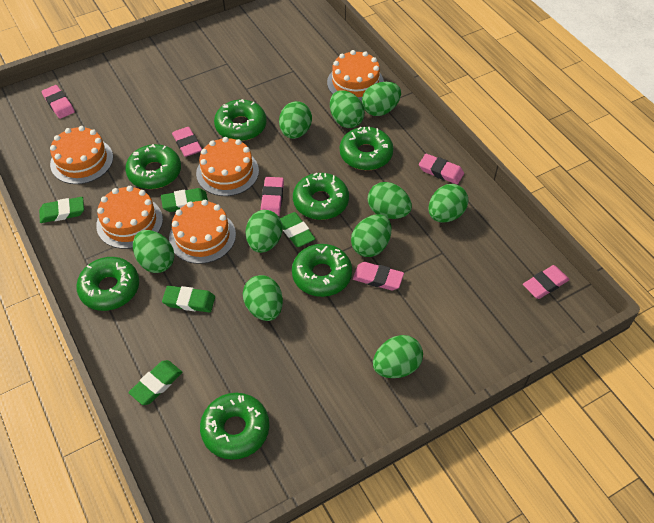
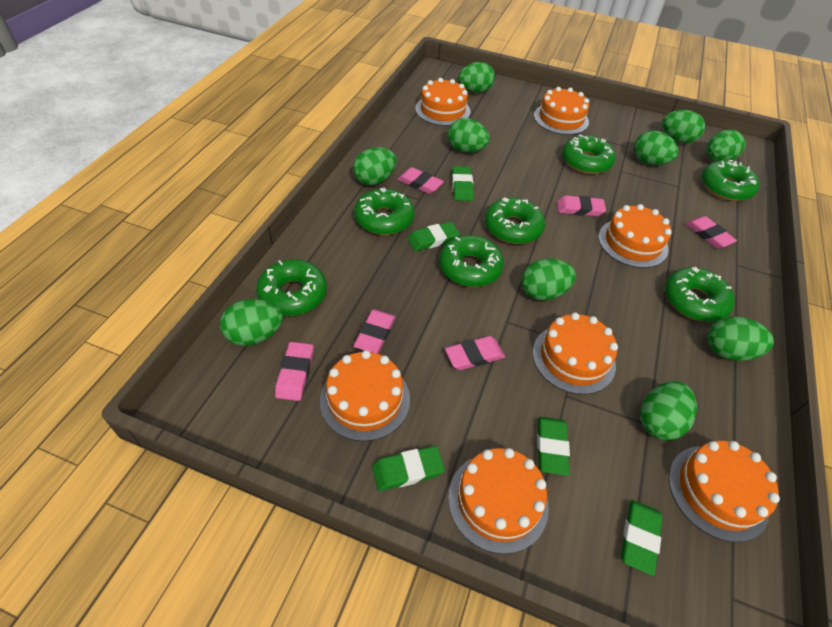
orange cake: [50,126,113,184] [96,186,163,249] [169,200,236,264] [196,137,259,196] [327,50,384,102] = 5 -> [320,350,410,441] [415,78,470,126] [448,448,549,554] [532,312,618,395] [534,87,589,135] [598,204,672,268] [668,441,780,542] = 7

